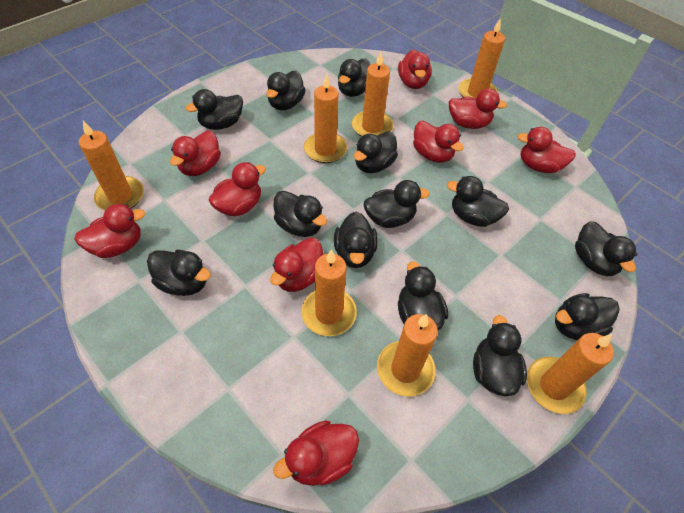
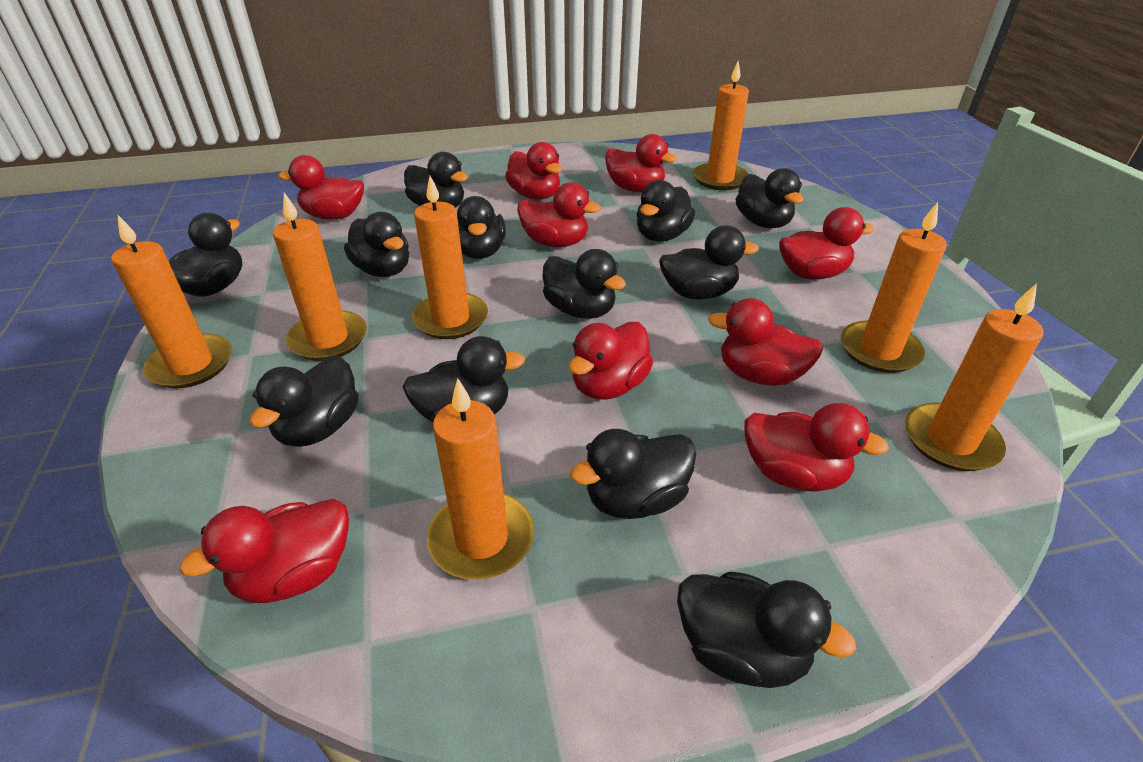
black duck: [147,249,211,296] [186,89,243,130] [266,70,306,110] [273,191,327,237] [334,212,378,268] [338,59,370,97] [354,131,398,173] [364,180,430,228] [398,262,448,331] [447,176,509,227] [473,315,527,396] [555,293,620,340] [575,221,637,276] = 13 -> [169,213,242,297] [250,355,359,447] [344,212,409,277] [402,336,525,422] [404,152,468,208] [457,196,506,259] [542,249,626,319] [570,429,696,519] [637,180,695,242] [659,225,759,299] [677,572,856,688] [736,168,803,228] = 12

